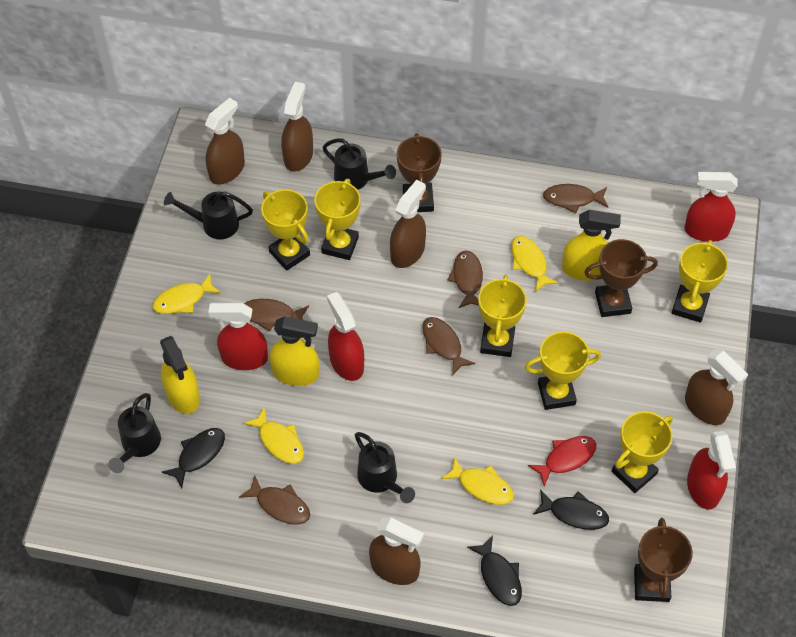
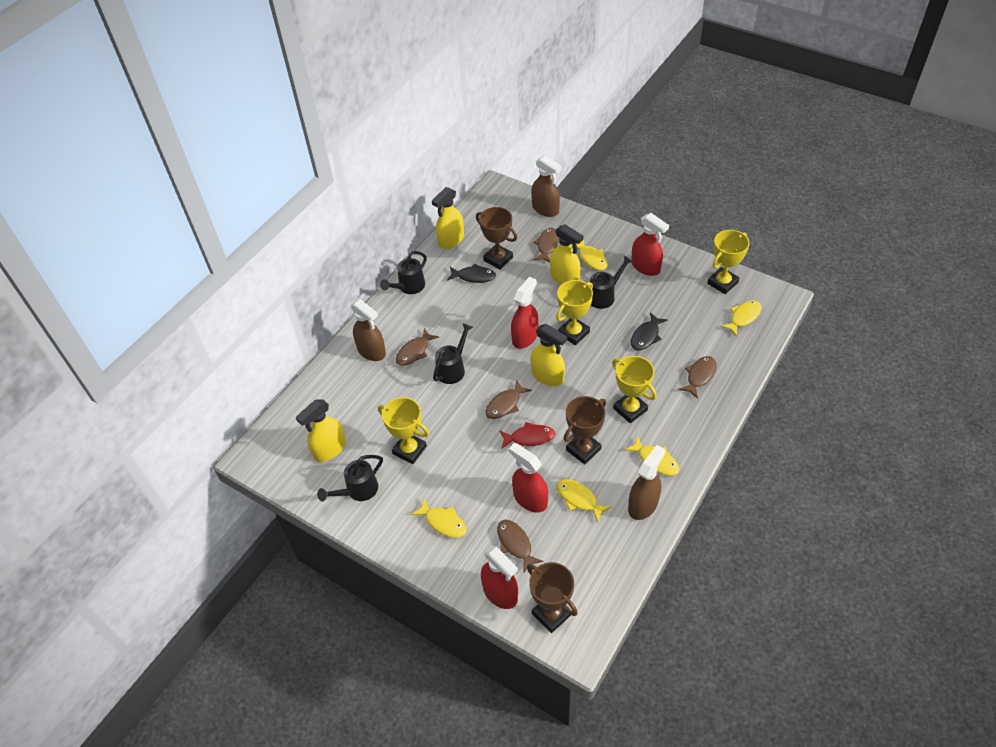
black fish: [162,428,225,488] [467,535,522,606] [533,489,609,530] = 3 -> [447,264,496,283] [631,312,668,350] = 2
brown spray bottle: [205,98,245,185] [281,82,313,172] [369,518,424,585] [390,180,426,268] [685,349,748,425] = 5 -> [351,299,386,361] [531,155,562,217] [628,445,665,520] = 3
yellow fish: [152,274,221,314] [243,407,304,464] [441,456,514,505] [511,236,558,292] = 4 -> [411,498,467,538] [557,479,612,522] [571,238,608,270] [625,436,679,476] [720,300,762,337] = 5
yellow spray bottle: [160,336,200,414] [269,316,319,386] [562,210,621,281] = 3 -> [296,399,346,462] [432,187,464,249] [531,324,567,386] [550,224,584,285] = 4
yellow trophy: [261,189,310,271] [315,179,361,260] [478,275,526,357] [525,331,601,410] [612,411,673,493] [672,240,728,323] = 6 -> [378,397,429,464] [556,280,593,345] [612,356,657,423] [707,230,750,294] = 4

